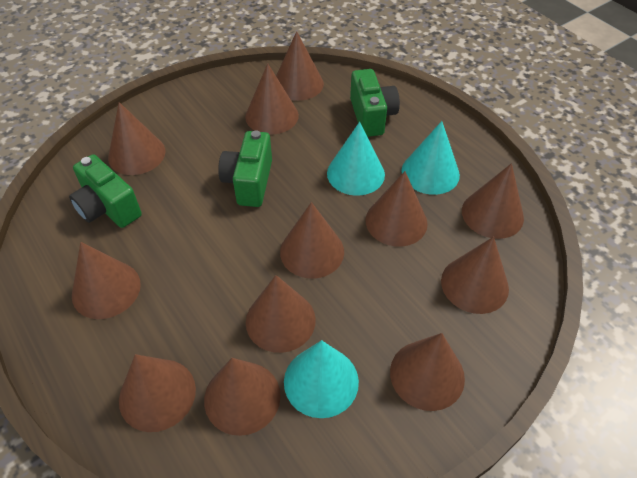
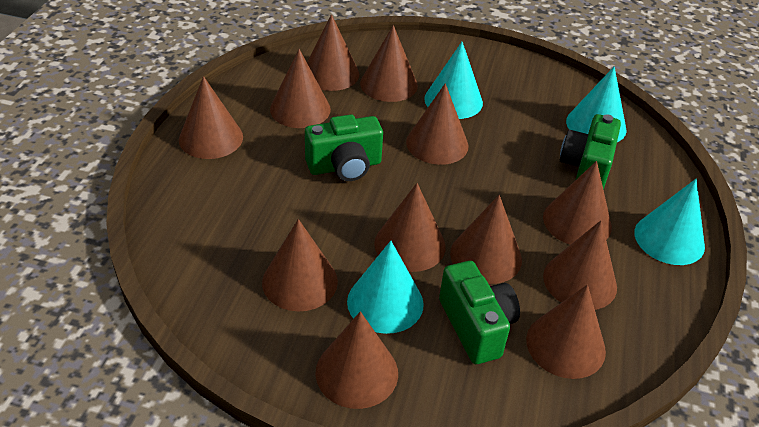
turquoise cone: [284,340,359,418] [327,122,385,196] [401,121,460,195] = 3 -> [347,241,424,334] [424,42,483,119] [566,66,627,142] [634,179,705,265] = 4

